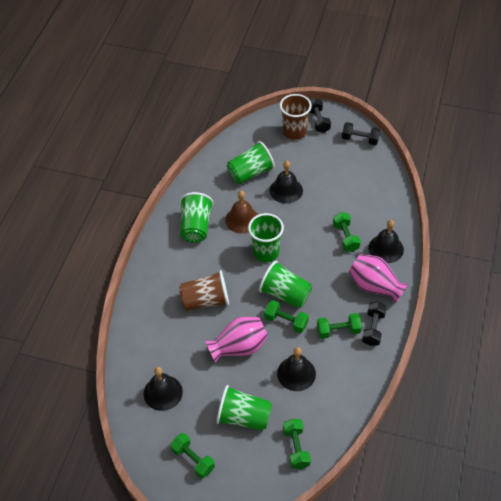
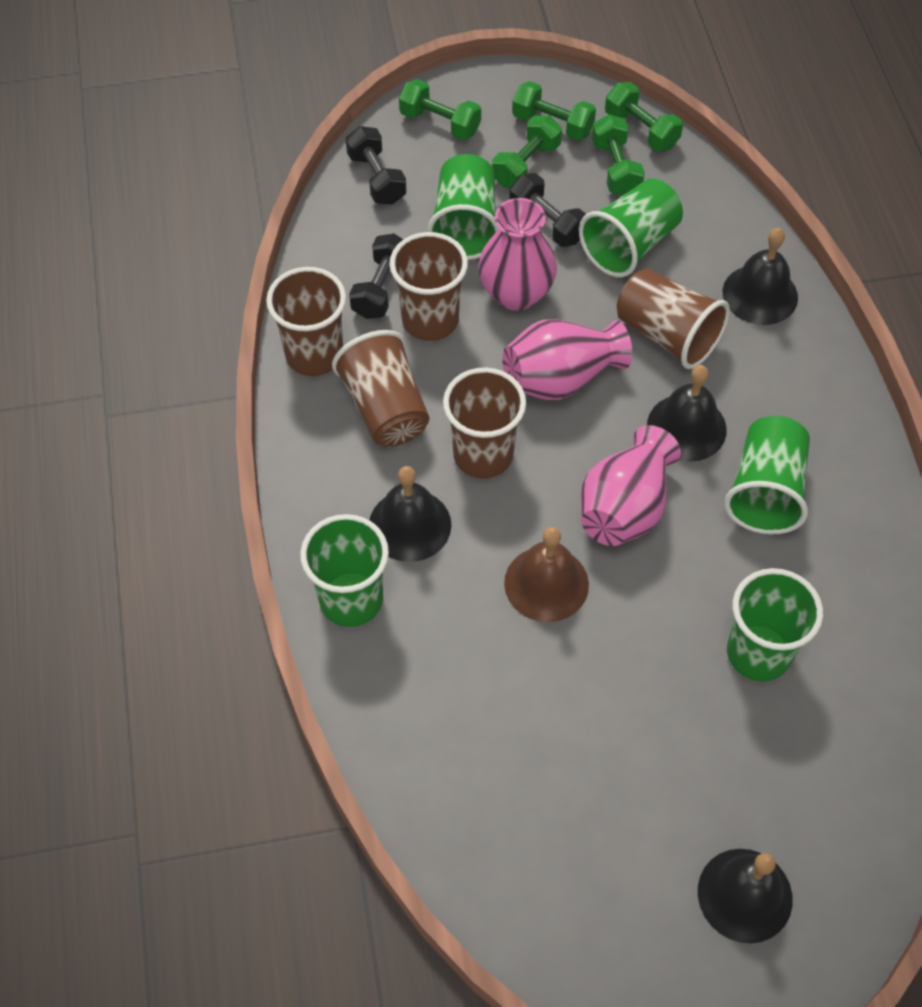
brown cup: [179,270,229,311] [280,94,312,140] = 2 -> [266,267,346,376] [332,330,429,447] [389,232,468,341] [443,368,526,479] [617,268,730,369] = 5
pink vase: [205,317,268,363] [349,254,408,303] = 2 -> [478,198,557,311] [502,319,632,400] [580,425,681,546] = 3

